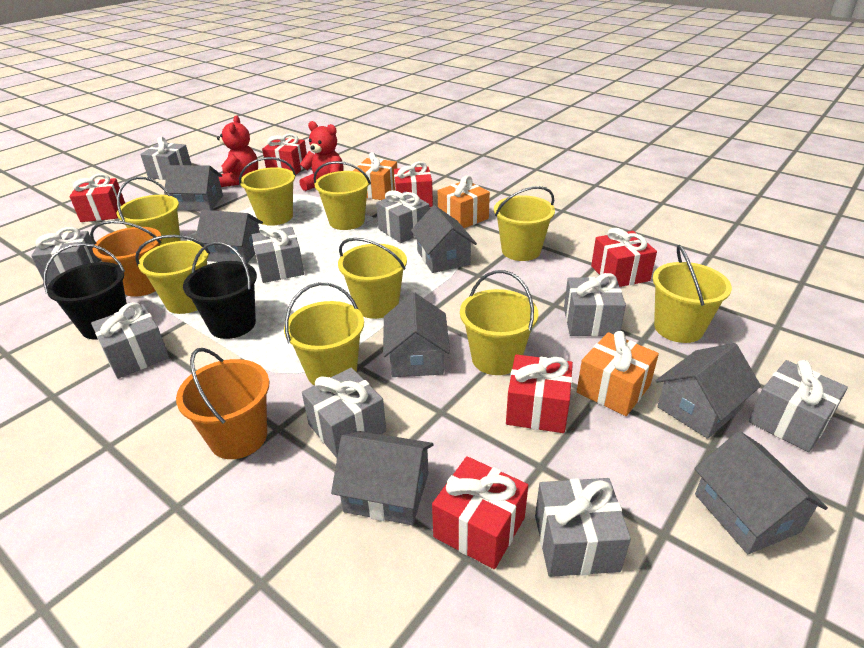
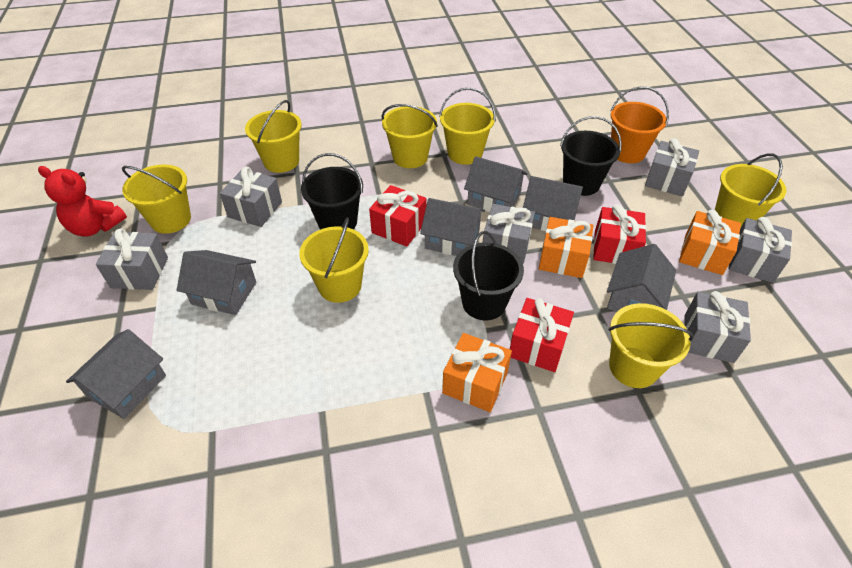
black bucket: [43,243,127,340] [183,242,257,339] = 2 -> [301,153,363,230] [453,231,524,320] [560,116,622,196] = 3
grey gift: [31,227,99,284] [91,302,169,379] [140,137,191,180] [252,225,304,283] [302,368,386,458] [376,190,430,243] [535,478,631,577] [564,273,626,337] [749,360,848,452] = 9 -> [96,228,168,290] [220,167,282,227] [483,204,535,264] [645,138,699,197] [685,291,751,363] [728,217,792,283] = 6
grey house: [164,165,223,211] [195,210,263,263] [331,431,434,525] [383,292,450,377] [411,205,477,273] [656,343,761,439] [694,431,828,554] = 7 -> [66,329,166,419] [177,250,256,315] [420,198,485,256] [464,156,527,212] [523,176,583,231] [607,244,676,312] = 6
orange bucket: [90,221,162,297] [176,348,269,459] = 2 -> [611,86,669,163] = 1
red gift: [70,173,125,222] [262,133,307,175] [394,161,433,207] [432,456,528,569] [506,354,573,433] [591,228,657,287] = 6 -> [369,185,426,247] [510,298,574,372] [593,204,646,264] = 3
red teddy bear: [217,115,258,187] [299,121,344,191] = 2 -> [38,166,127,237] = 1
yellow bucket: [117,177,181,245] [135,235,210,314] [239,157,296,226] [284,282,364,385] [314,161,371,230] [338,238,407,319] [460,270,538,375] [494,186,555,261] [653,245,732,343] = 9 -> [122,165,191,234] [245,100,302,173] [299,217,369,303] [382,104,438,168] [439,88,496,165] [609,303,694,388] [715,153,786,228] = 7

